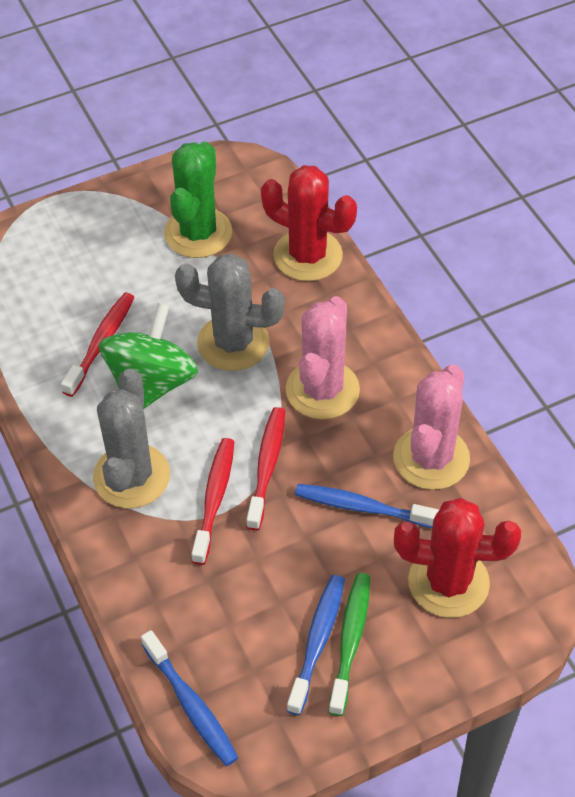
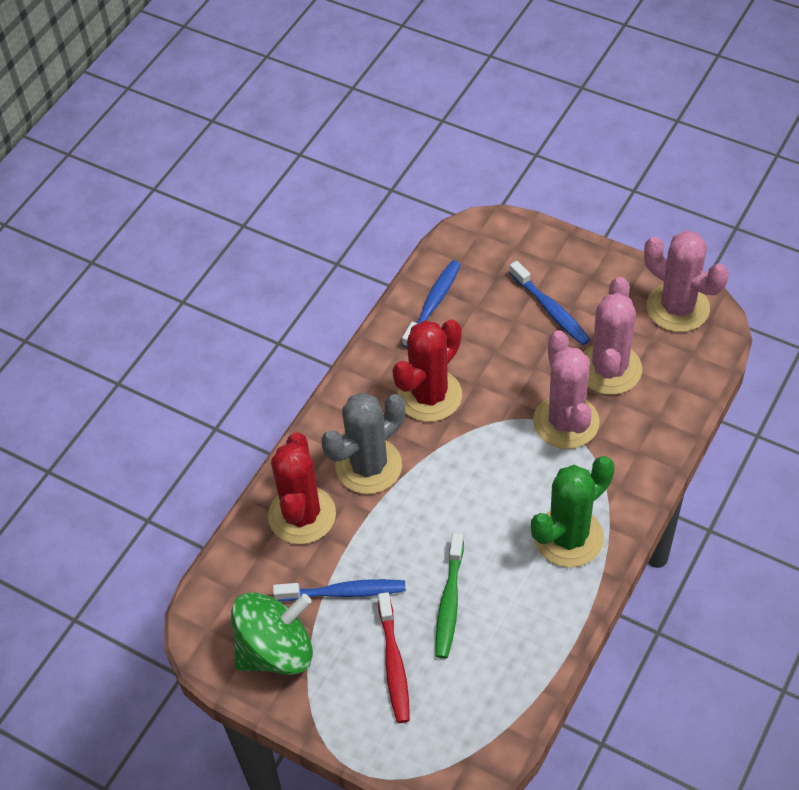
grey cactus: [93,369,170,508] [175,253,285,371] = 2 -> [321,392,405,494] = 1
pink cactus: [286,296,360,420] [393,364,470,490] = 2 -> [533,330,600,449] [583,277,642,395] [644,230,729,332] = 3
red toothbrush: [61,293,135,397] [191,438,234,565] [246,407,285,531] = 3 -> [378,592,410,723] = 1

